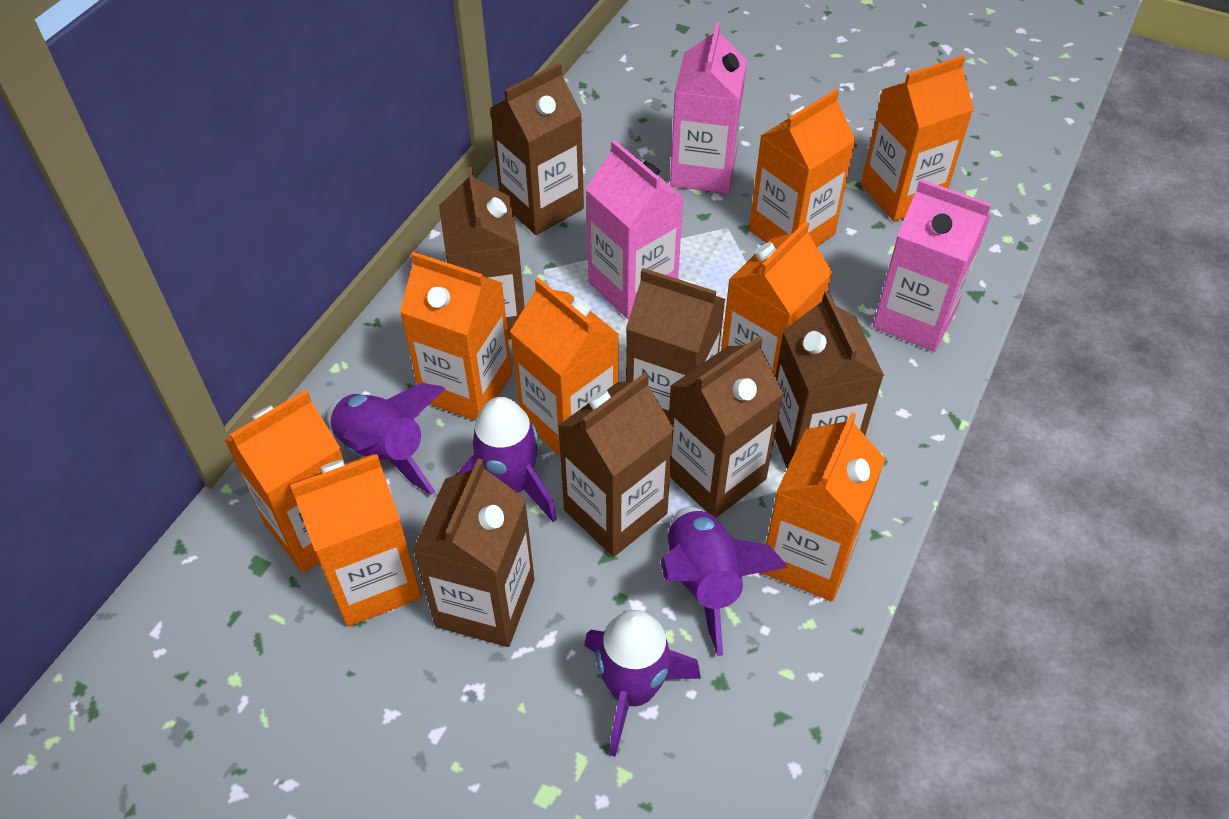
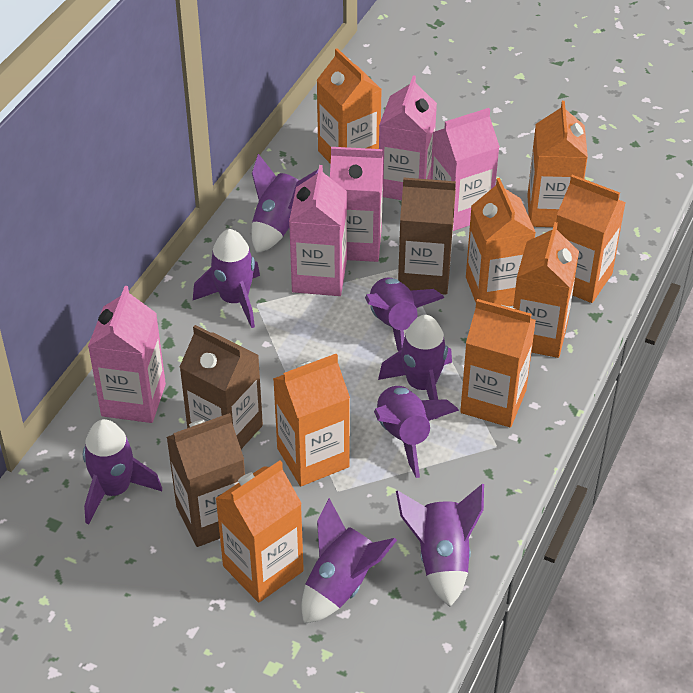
brown carton: [413,458,535,647] [439,167,525,340] [490,63,584,235] [558,373,674,557] [626,268,725,420] [669,336,784,518] [775,291,884,468] = 7 -> [167,413,245,547] [180,325,263,449] [398,177,456,295] = 3
pink carton: [586,140,684,319] [670,22,747,194] [873,179,991,352] = 3 -> [88,286,166,423] [289,165,347,296] [330,147,383,262] [379,75,437,200] [431,108,500,231] = 5
purple rocket: [327,383,446,495] [456,397,557,522] [584,610,701,757] [661,507,788,656] = 4 -> [83,419,162,524] [193,229,260,328] [252,154,319,253] [301,498,397,624] [365,278,444,352] [374,385,459,478] [378,315,452,419] [396,484,484,607] = 8

